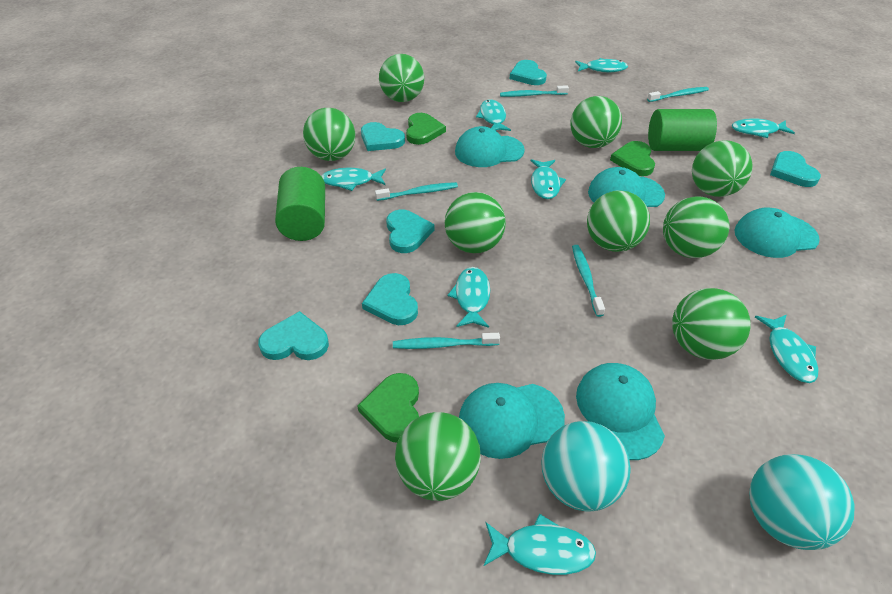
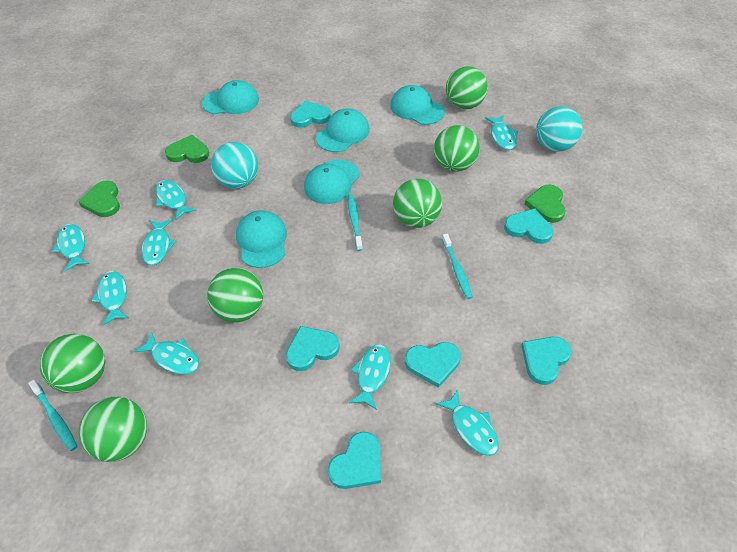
green ball: [303,108,355,161] [379,54,424,102] [395,412,481,501] [445,192,506,253] [570,96,622,148] [587,190,650,252] [663,196,730,258] [672,288,751,360] [692,140,753,197] = 9 -> [40,334,105,393] [79,397,147,462] [207,268,263,322] [393,179,442,228] [434,125,480,172] [446,66,488,110] = 6
green cylinder: [275,167,325,241] [648,109,717,151] = 2 -> none = 0
turquoise toothbrush: [375,182,458,201] [393,333,500,349] [500,85,569,97] [572,245,605,317] [647,87,709,102] = 5 -> [28,380,78,451] [348,194,363,251] [442,234,473,299] = 3

